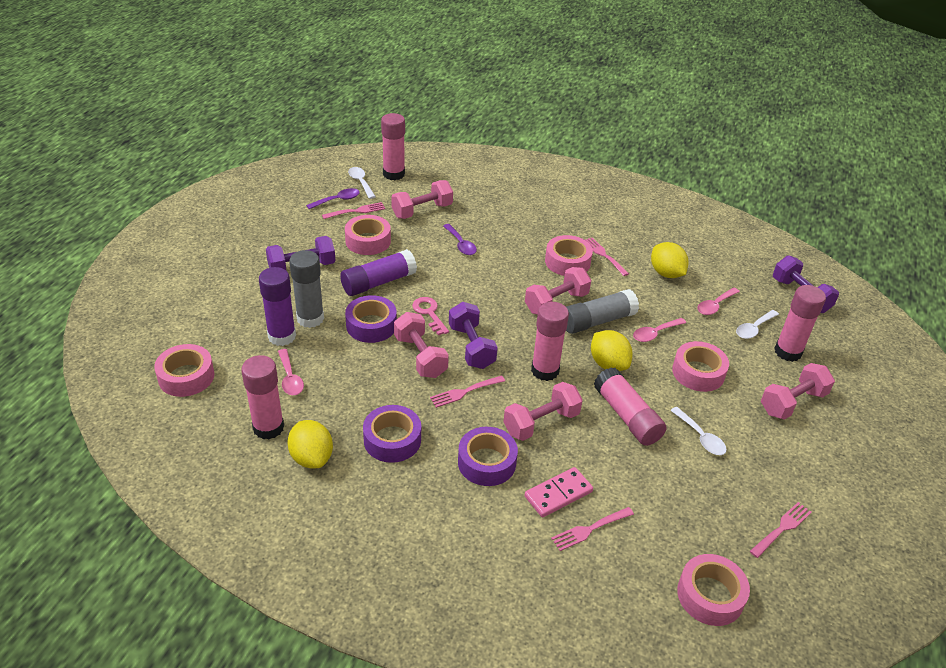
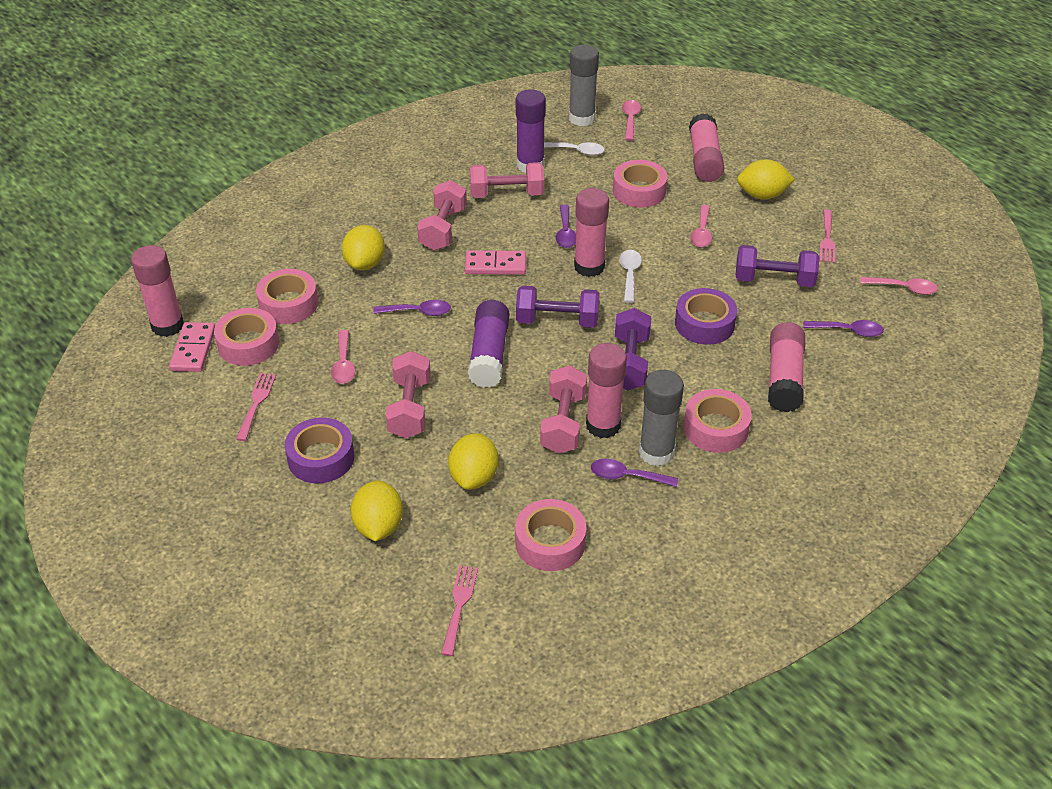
pink domino: [524,467,593,517] = 1 -> [169,322,215,372] [465,250,526,275] = 2
pink dumbbell: [391,180,453,219] [394,312,449,378] [503,382,583,441] [525,267,591,315] [761,363,835,420] = 5 -> [386,351,431,438] [417,180,467,251] [470,162,544,198] [540,365,587,454] = 4
pink fork: [322,202,385,219] [430,376,505,408] [551,507,634,551] [585,238,629,276] [750,502,812,558] = 5 -> [236,373,276,441] [441,565,478,656] [820,210,835,263] = 3
pink key: [412,297,449,335] = 1 -> none = 0
pink spoon: [278,349,304,395] [633,318,686,342] [697,288,740,315] = 3 -> [331,330,355,384] [622,100,641,141] [690,205,712,247] [860,277,938,295] = 4
purple spoon: [306,188,360,209] [443,224,477,255] = 2 -> [374,300,451,316] [556,205,576,248] [591,459,678,487] [804,320,884,337] = 4
purple tape: [345,295,397,343] [363,405,421,463] [458,427,518,486] = 3 -> [285,418,354,483] [675,288,737,345] = 2
white spoon: [348,167,376,199] [670,407,727,455] [736,310,779,339] = 3 -> [544,142,605,156] [619,250,642,303] = 2
yellow lemon: [288,420,333,469] [591,330,633,371] [651,242,689,278] = 3 -> [342,225,385,270] [351,480,403,541] [448,433,499,490] [737,159,795,200] = 4

